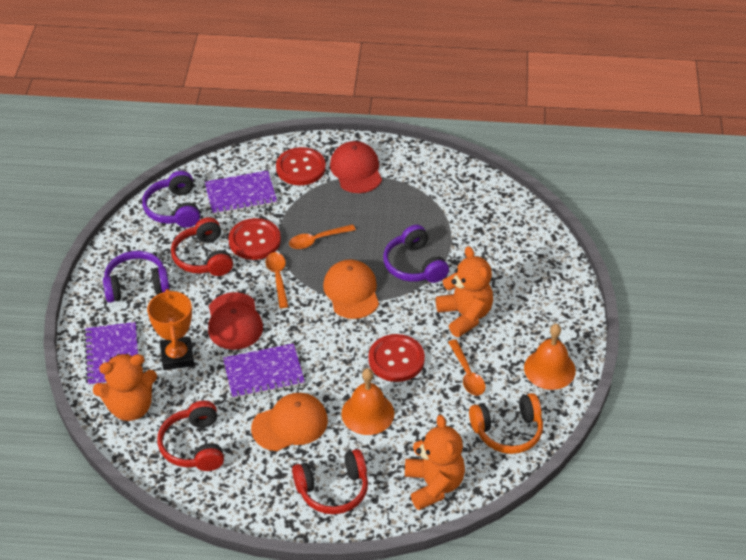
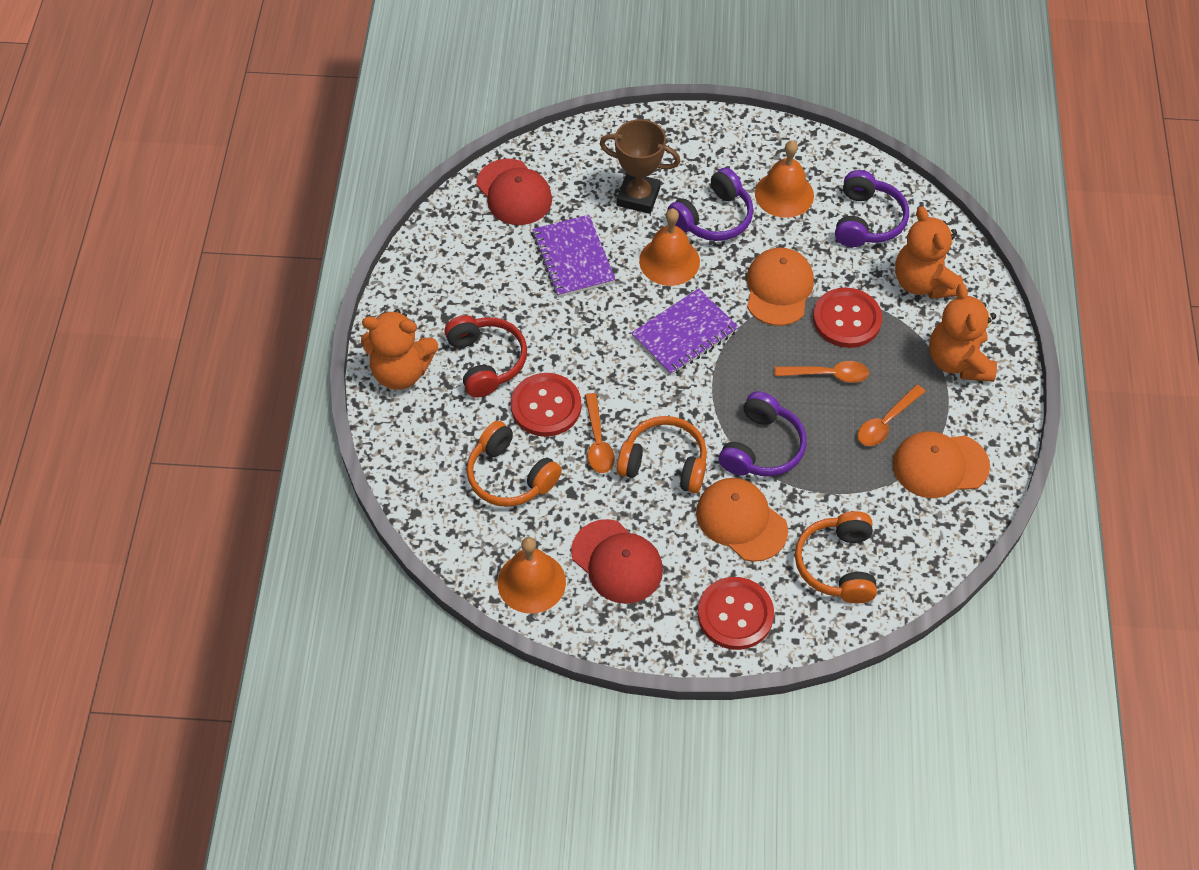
brown trophy: none = 0 -> [600,119,681,214] = 1
orange bell: [342,368,394,435] [524,324,576,390] = 2 -> [498,537,566,614] [639,208,700,286] [755,140,814,218] = 3
orange cap: [251,393,328,451] [323,259,379,319] = 2 -> [696,478,788,562] [747,248,814,326] [893,431,990,498] = 3
orange headphones: [469,393,543,454] = 1 -> [467,421,562,507] [617,416,707,493] [795,511,877,603] = 3
orange trophy: [147,289,194,370] = 1 -> none = 0
purple notebook: [84,322,138,387] [205,171,277,215] [223,343,305,399] = 3 -> [532,215,616,297] [631,288,739,376] = 2
red headphones: [157,401,224,471] [171,217,233,276] [292,449,368,514] = 3 -> [445,315,527,397] = 1

